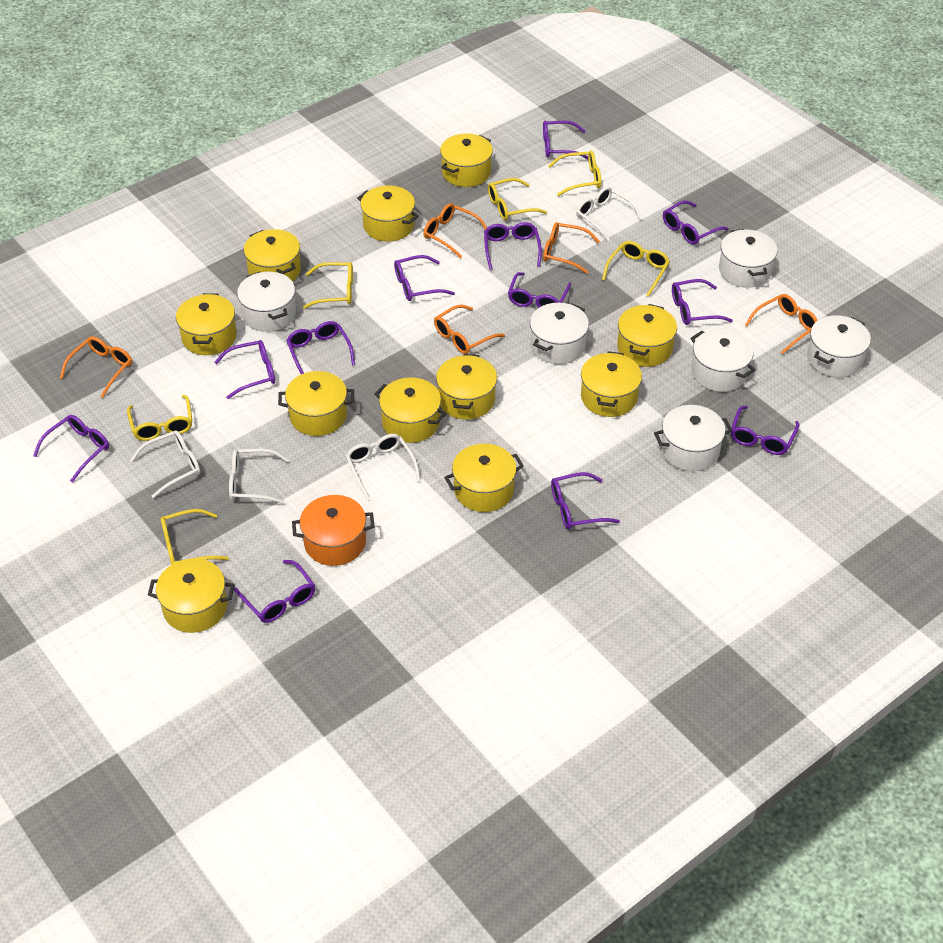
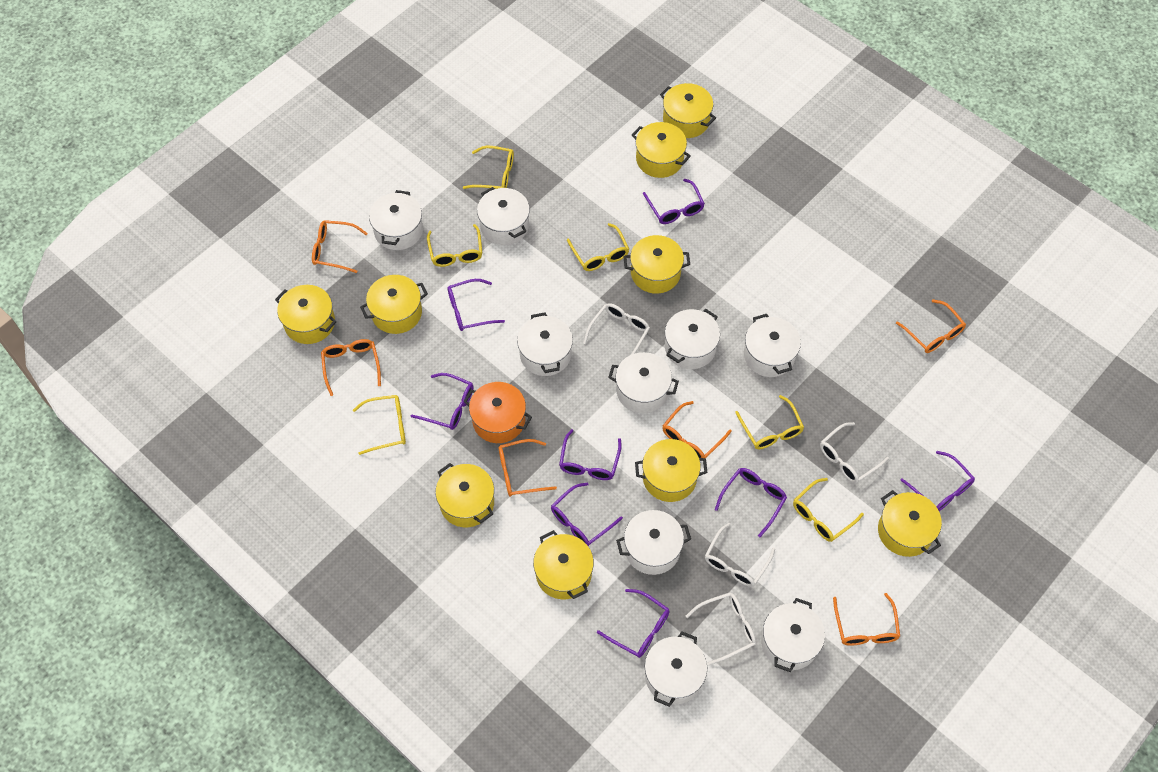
orange glasses: [60,336,132,398] [423,203,487,258] [434,305,505,354] [543,222,600,274] [745,294,818,354] = 5 -> [312,220,368,273] [321,339,381,396] [499,439,557,496] [663,401,732,458] [833,593,900,646] [896,299,966,353] = 6
purple glasses: [33,415,109,482] [215,340,275,399] [234,560,315,623] [286,321,355,374] [394,255,455,301] [484,222,542,270] [508,272,571,308] [543,121,588,159] [551,472,620,529] [663,200,729,245] [672,279,733,325] [731,406,800,455] = 12 -> [411,373,474,430] [448,279,505,331] [551,482,623,546] [559,429,622,480] [597,589,669,658] [643,179,705,224] [715,468,787,537] [900,451,975,511] = 8
white pot: [237,271,296,332] [530,303,589,364] [654,405,732,471] [691,329,755,392] [719,229,777,288] [807,315,871,378] = 6 -> [369,190,423,250] [477,187,530,245] [517,312,573,376] [608,352,679,413] [616,510,691,575] [645,631,707,707] [665,309,720,369] [744,314,801,377] [761,598,825,672] = 9
yellow pot: [148,558,235,633] [176,293,237,355] [244,229,301,282] [278,371,354,436] [357,185,419,241] [375,378,447,443] [436,354,497,420] [440,133,493,187] [444,444,524,512] [581,351,642,417] [617,304,677,367] = 11 -> [275,285,337,344] [360,275,428,334] [435,463,494,527] [533,530,594,599] [623,235,690,294] [632,122,691,178] [635,439,708,502] [660,83,716,138] [878,490,942,557] = 9

